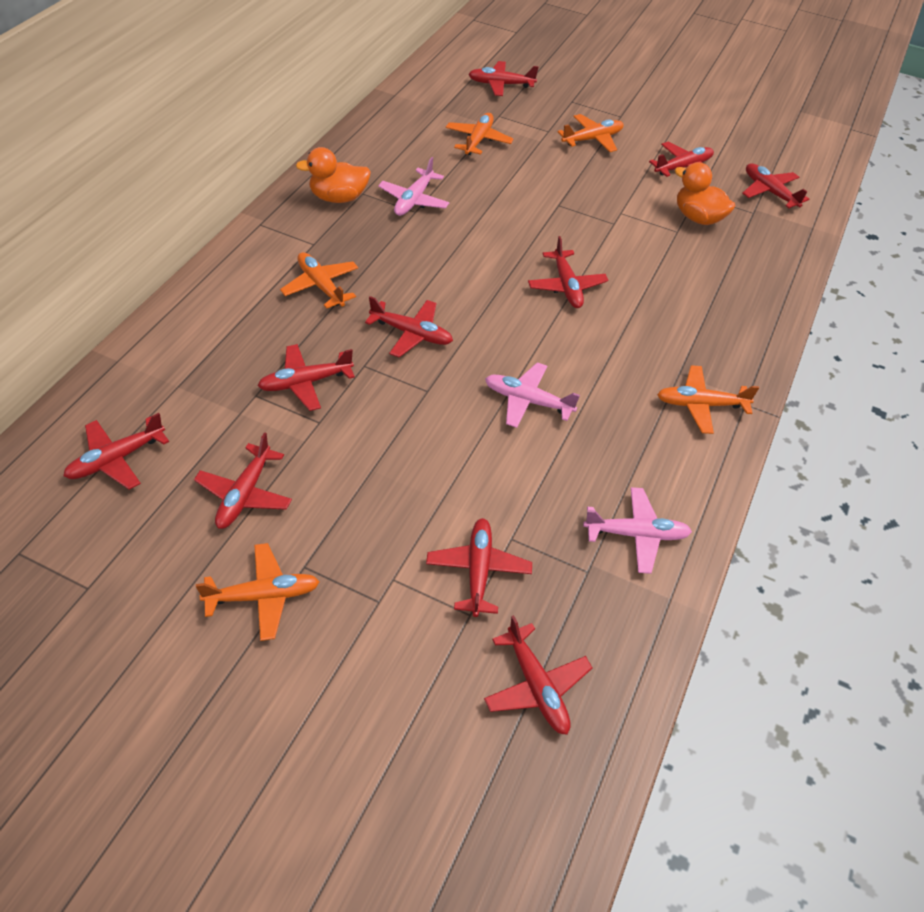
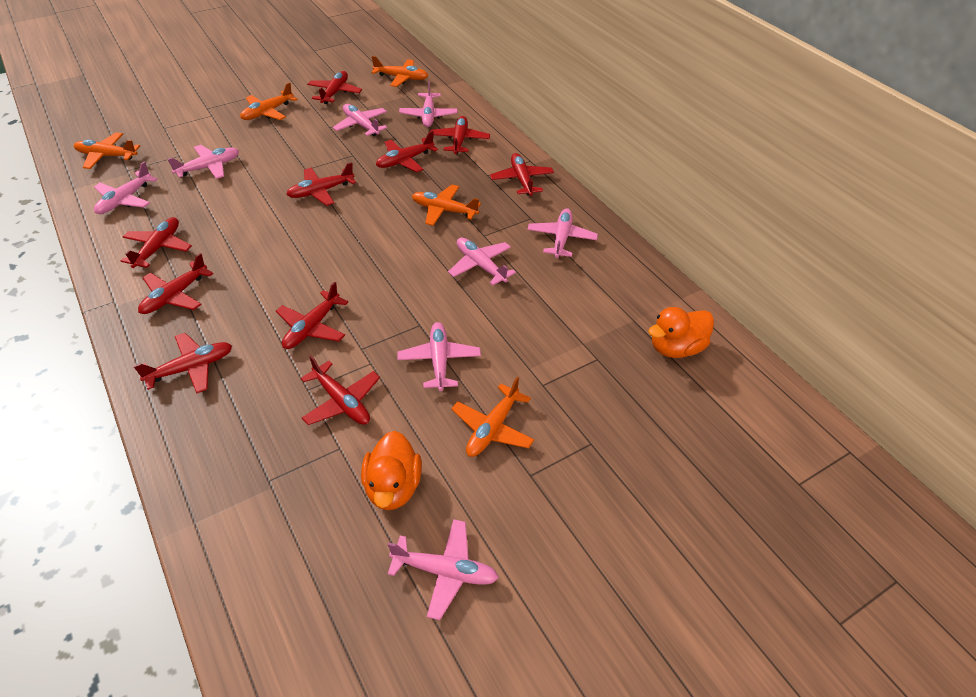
pink plane: [378,157,449,216] [485,362,580,428] [583,487,692,574] = 3 -> [94,161,158,214] [167,145,239,179] [333,104,387,136] [388,519,499,620] [398,322,481,391] [399,81,458,127] [448,238,516,285] [527,208,598,258] = 8

